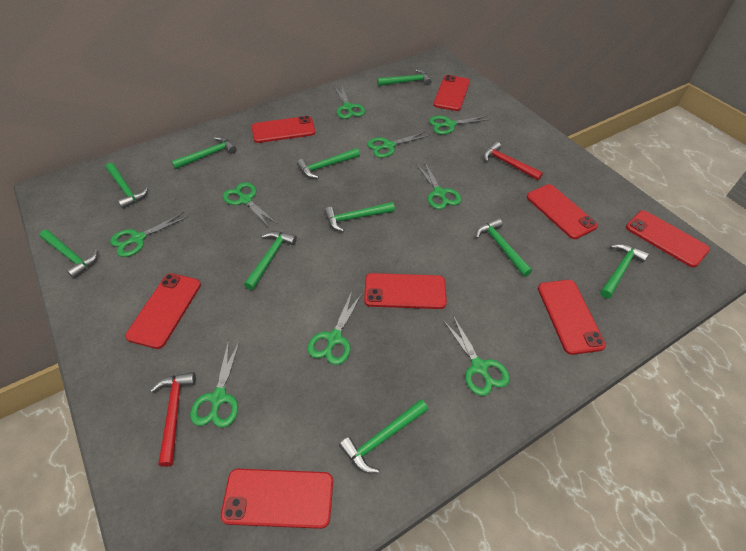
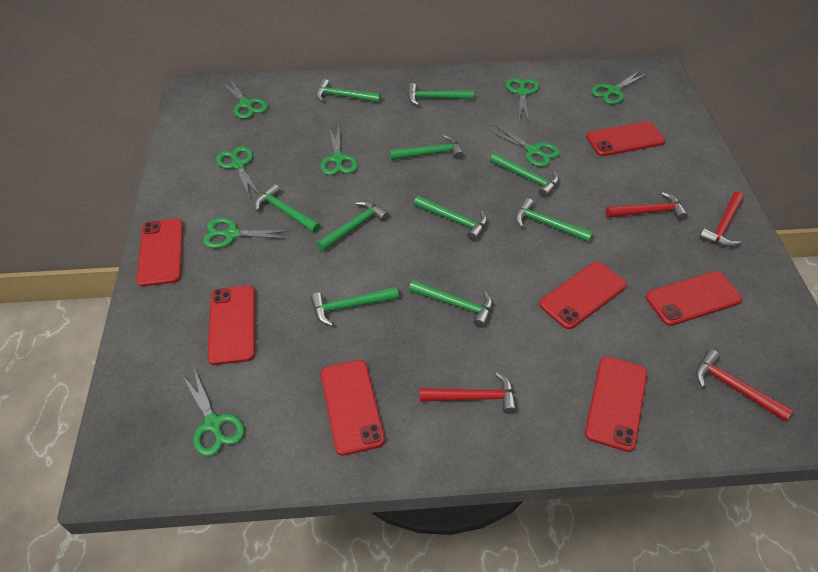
green scissors: [110,212,188,257] [190,339,240,428] [223,182,277,226] [308,291,362,365] [334,85,365,119] [367,131,430,158] [416,161,461,209] [429,115,491,135] [443,316,510,396] = 9 -> [183,369,244,456] [203,218,290,248] [216,146,260,198] [222,78,268,119] [321,125,358,175] [489,125,560,167] [506,78,539,120] [591,71,648,104] = 8
red hammer: [150,372,196,467] [483,142,543,181] = 2 -> [420,372,517,414] [606,192,688,220] [696,349,793,422] [699,192,744,247] = 4
red phone: [125,273,201,349] [221,469,333,529] [252,116,315,143] [364,273,447,309] [433,75,470,111] [527,184,598,239] [538,280,606,355] [626,211,710,267] = 8 -> [137,219,183,287] [207,286,255,365] [321,360,385,456] [539,261,627,329] [585,356,647,452] [586,121,665,156] [646,271,742,326] = 7

